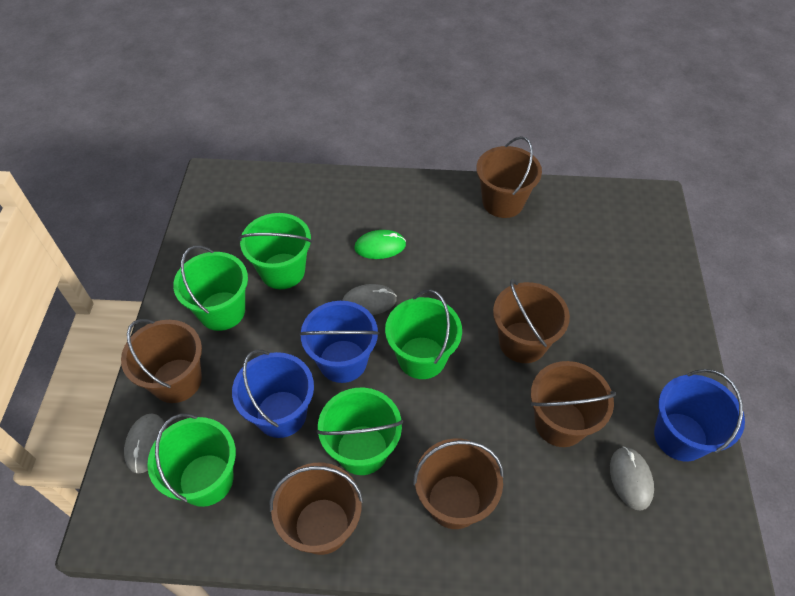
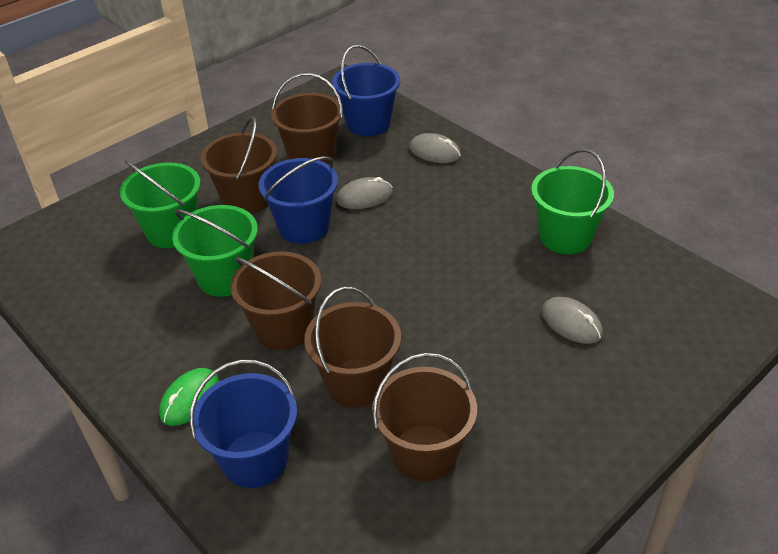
brown bucket: [121,319,202,403] [270,463,363,555] [413,438,504,529] [476,136,542,218] [493,279,570,363] [531,361,616,447] = 6 -> [201,117,277,214] [230,251,321,350] [271,73,343,165] [304,287,401,408] [372,353,477,481] = 5
green bucket: [147,414,236,507] [173,245,248,331] [238,213,312,289] [316,388,403,475] [385,290,462,379] = 5 -> [120,160,201,248] [172,205,258,297] [531,149,614,254] = 3

